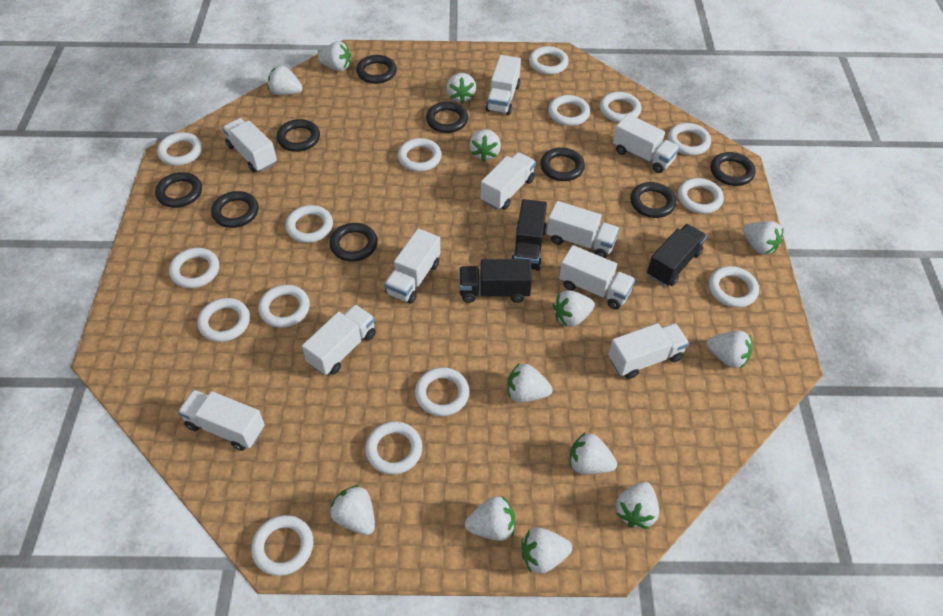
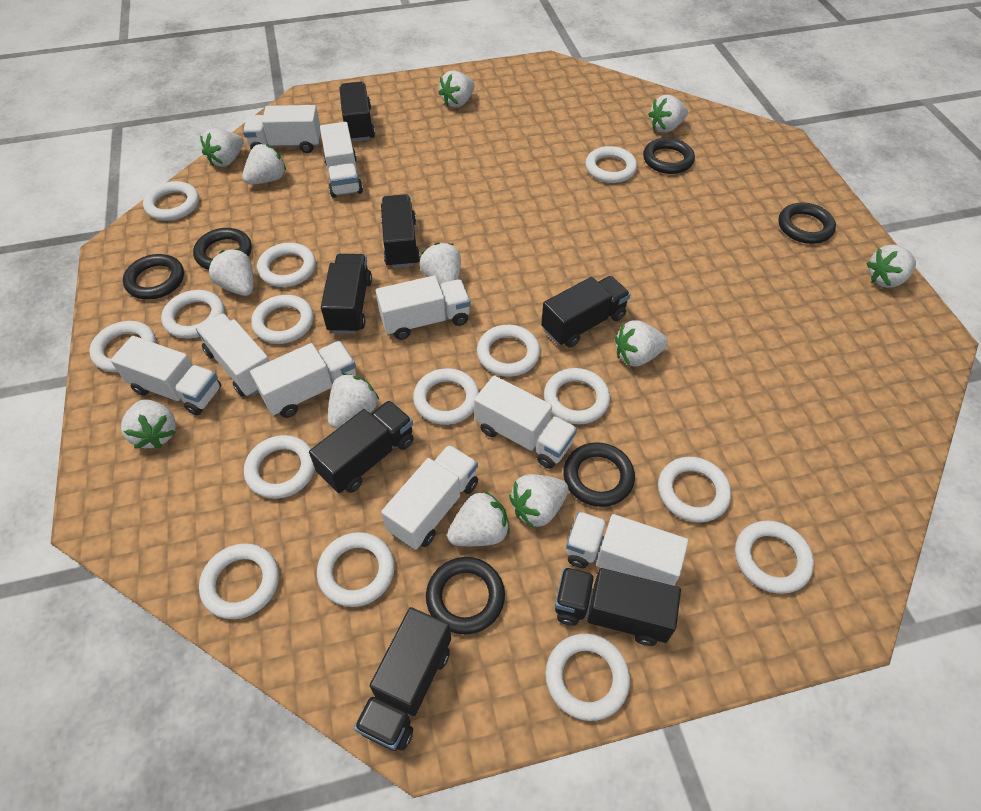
black ring: [155,172,202,208] [211,191,259,228] [277,119,320,152] [329,223,378,262] [356,55,397,84] [426,102,468,133] [540,147,585,181] [630,182,676,218] [711,152,755,186] = 9 -> [123,254,184,299] [193,228,252,270] [426,557,505,634] [563,442,635,507] [643,138,695,174] [778,202,836,244] = 6
black truck: [459,259,532,303] [511,199,547,271] [647,224,707,286] = 3 -> [309,400,414,493] [321,254,372,334] [339,82,375,142] [354,607,451,751] [381,194,420,268] [541,276,631,348] [555,567,681,646] = 7
white strawberry: [268,66,303,95] [318,41,351,71] [330,485,375,535] [447,73,476,104] [465,496,515,541] [469,129,501,162] [507,364,552,402] [522,527,572,574] [553,290,595,327] [569,432,617,474] [616,482,659,529] [707,331,752,369] [743,221,784,255] = 13 -> [121,399,176,449] [200,128,243,167] [208,248,253,296] [242,144,286,184] [328,373,379,429] [420,242,461,285] [438,70,475,108] [447,491,510,546] [509,474,569,528] [615,320,668,367] [648,95,688,133] [866,244,916,288] = 12
white truck: [178,390,265,451] [222,118,277,172] [302,304,376,375] [384,228,441,304] [481,152,536,210] [486,55,521,115] [547,201,619,258] [559,245,635,309] [608,323,689,379] [613,114,680,173] = 10 -> [111,336,221,415] [196,313,270,396] [243,105,321,153] [250,341,356,418] [320,122,363,198] [376,276,471,340] [381,445,478,550] [474,375,577,469] [566,512,688,586] = 9

